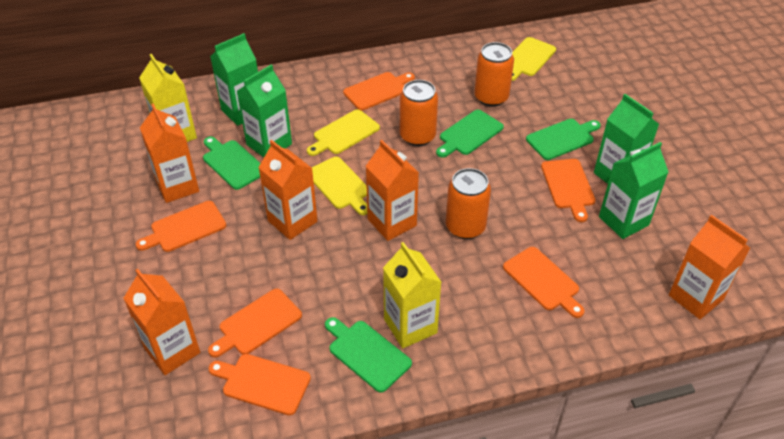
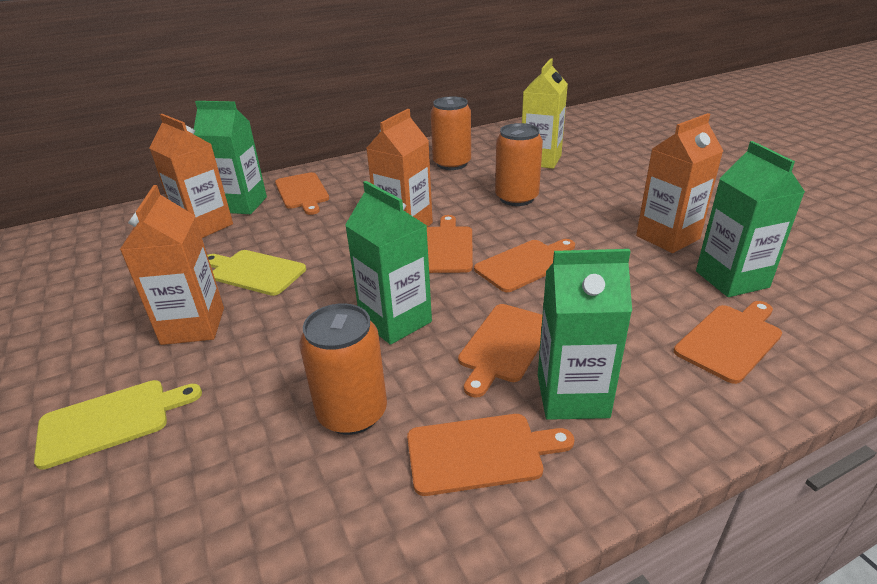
green cutting board: [203,136,261,190] [325,317,412,393] [436,110,504,158] [526,119,601,160] = 4 -> none = 0
orange carton: [123,269,200,375] [140,103,199,203] [258,140,318,240] [366,140,419,241] [669,215,750,319] = 5 -> [120,185,224,345] [150,114,233,238] [366,109,433,227] [636,113,723,253] = 4
yellow carton: [139,54,197,142] [383,242,441,348] = 2 -> [522,58,568,169] = 1
yellow cutting board: [307,109,380,156] [311,157,367,215] [511,37,556,81] = 3 -> [34,380,202,470] [207,250,306,296] = 2

